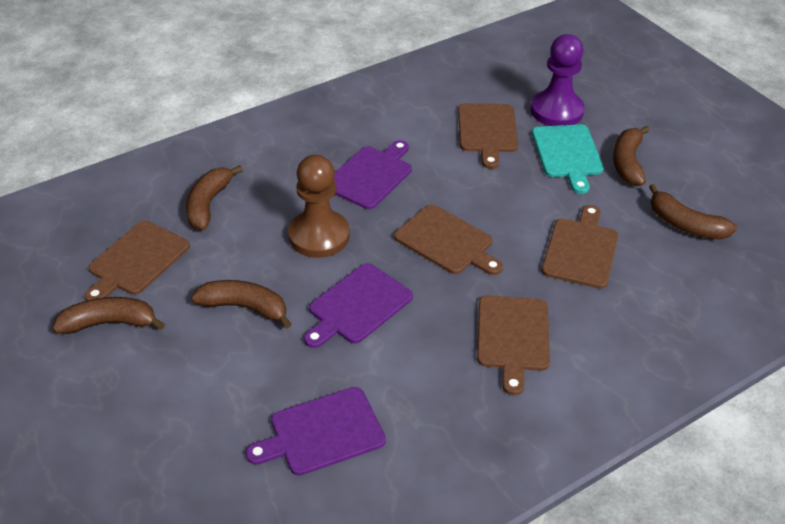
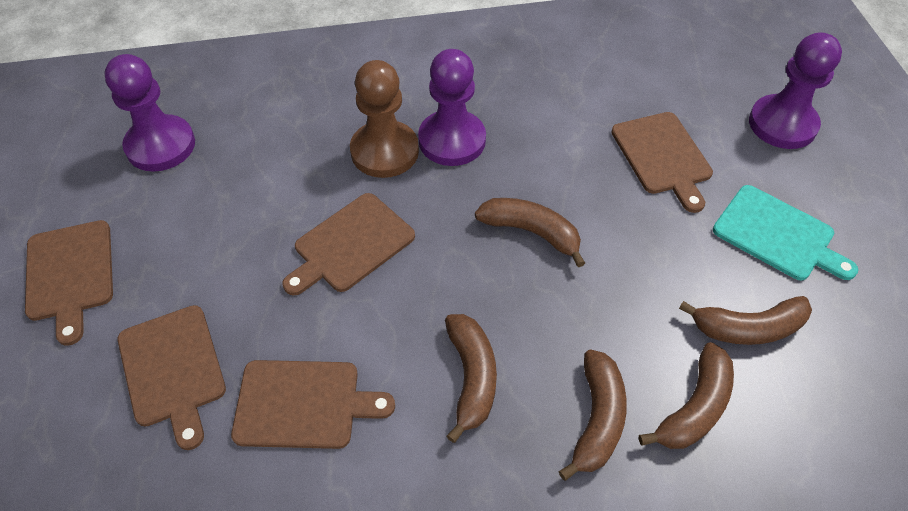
purple cutting board: [246,387,386,476] [304,263,413,348] [334,140,412,209] = 3 -> none = 0
purple pawn: [531,34,585,126] = 1 -> [104,54,195,172] [418,49,486,166] [749,32,842,149] = 3

